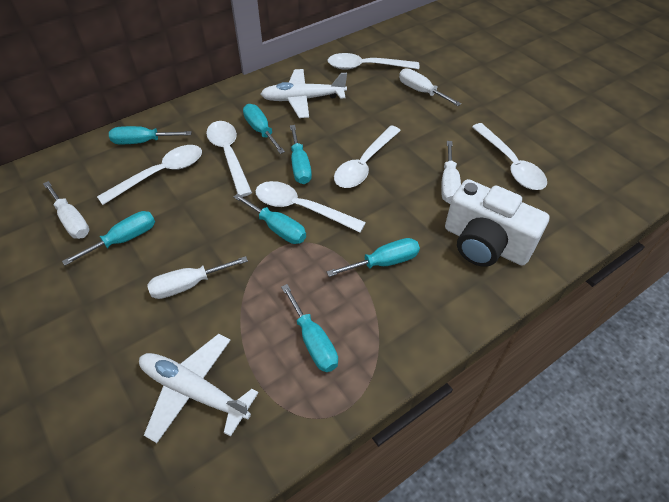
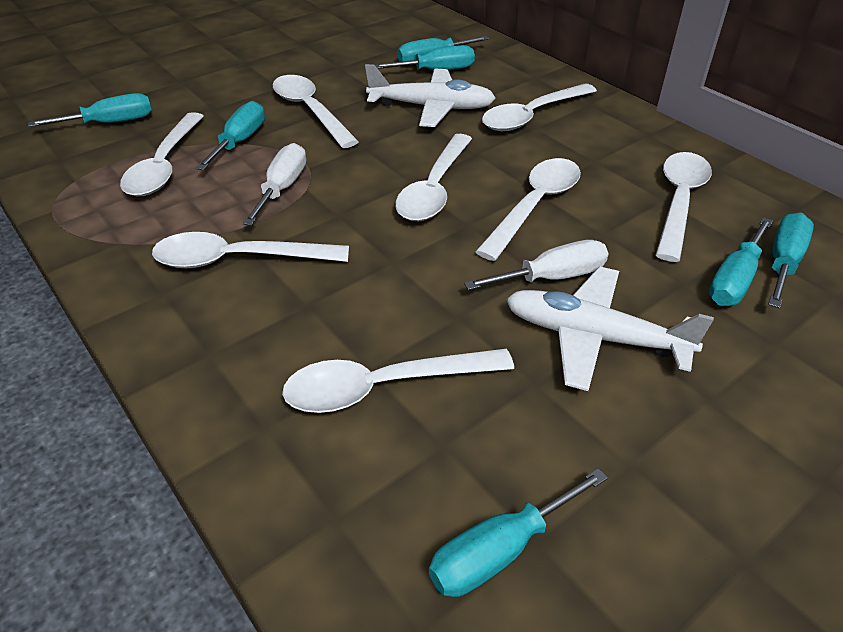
white camera: [445,179,550,267] = 1 -> none = 0
white screwdriver: [43,181,90,239] [147,256,248,299] [399,68,461,106] [441,141,461,204] = 4 -> [243,143,306,226] [464,240,609,290] = 2
white spoon: [97,145,202,205] [206,121,252,197] [255,181,366,233] [327,53,419,70] [334,126,401,188] [472,123,547,190] = 6 -> [120,112,204,197] [152,232,349,268] [273,75,359,148] [282,349,514,413] [395,134,472,221] [475,158,581,261] [482,83,597,131] [656,152,712,262] = 8

